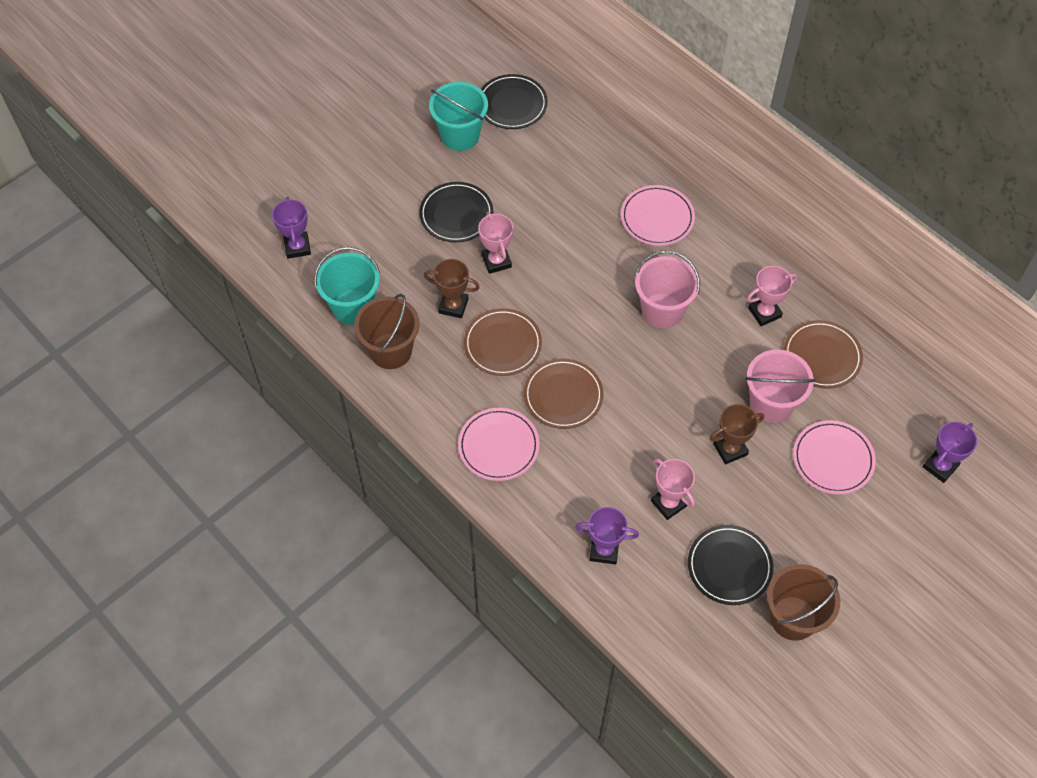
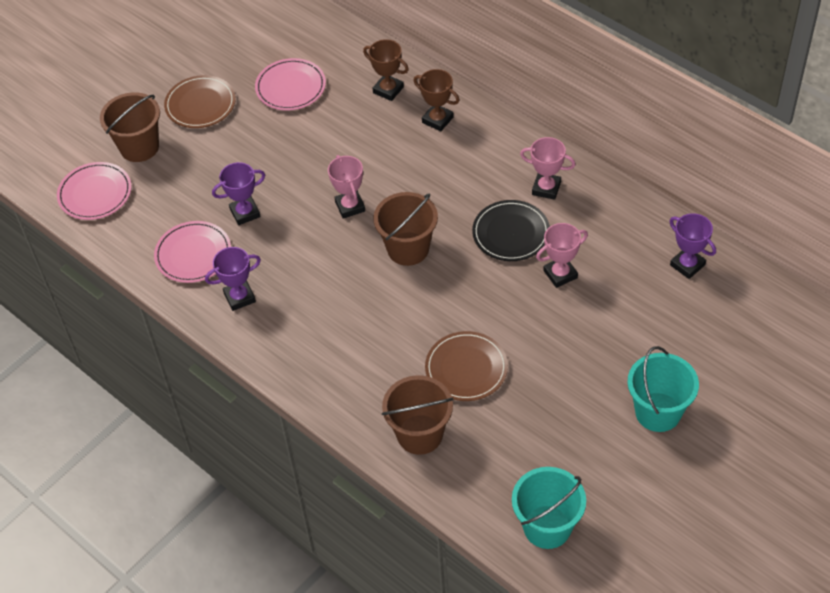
black plate: [419,182,493,242] [481,74,548,129] [688,525,773,605] = 3 -> [472,200,550,261] = 1
brown bucket: [354,294,419,369] [767,564,840,641] = 2 -> [100,92,160,162] [373,192,438,266] [382,375,453,455] = 3
brown plate: [464,308,542,376] [524,358,603,429] [784,320,863,389] = 3 -> [164,75,236,128] [425,331,508,401] = 2
pink bucket: [635,250,700,328] [745,350,815,423] = 2 -> none = 0

